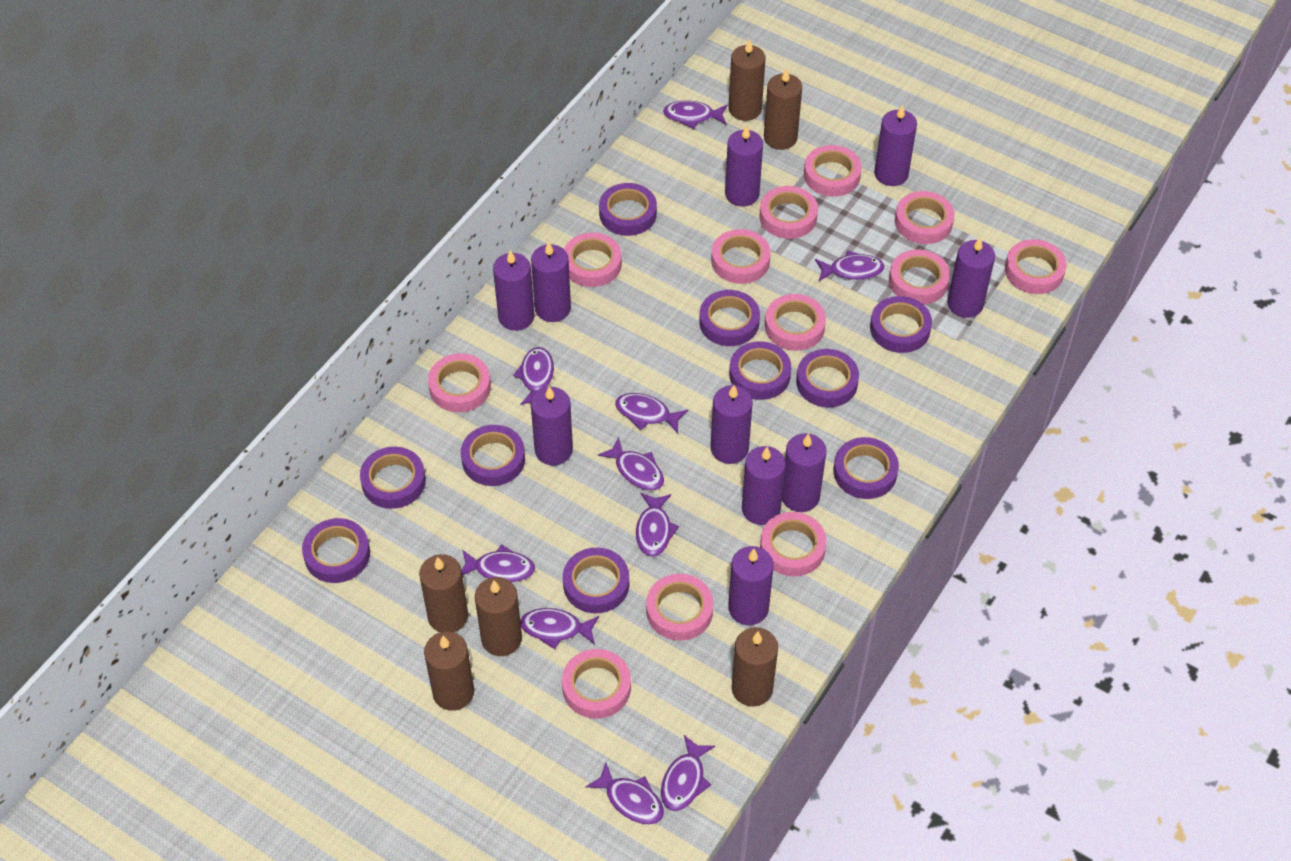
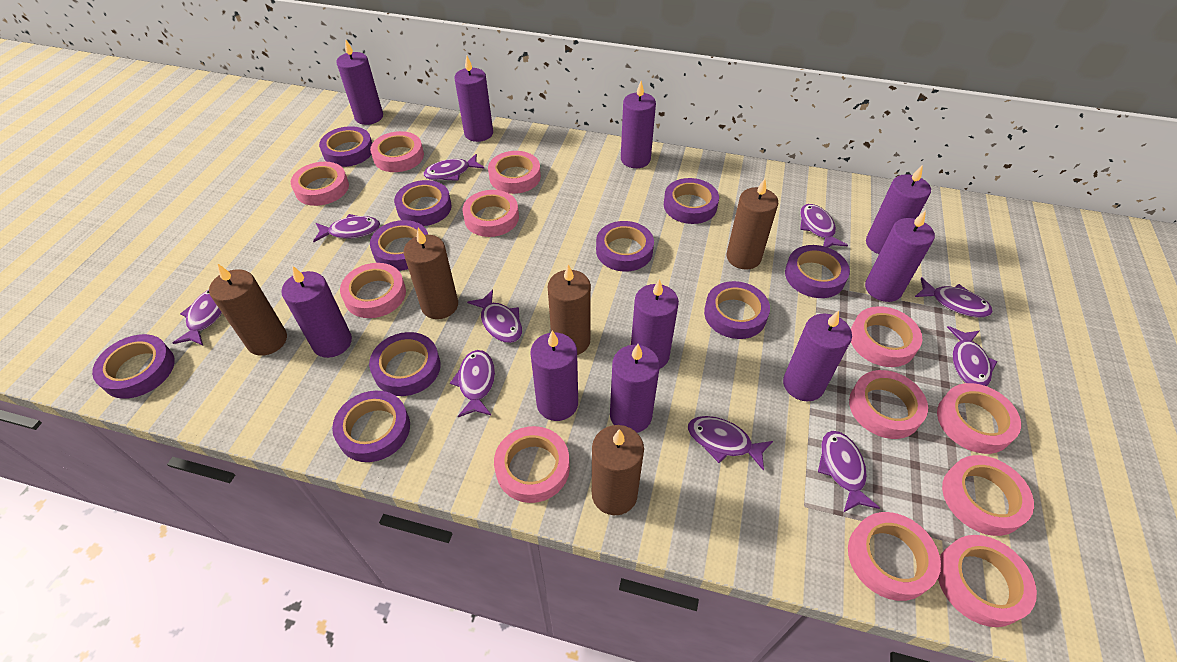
brown candle: [419,554,468,632] [424,631,474,711] [475,577,522,656] [729,39,765,121] [732,627,778,707] [764,68,802,150] = 6 -> [209,264,287,356] [403,228,458,319] [548,264,591,355] [592,425,644,515] [727,179,778,270] = 5

